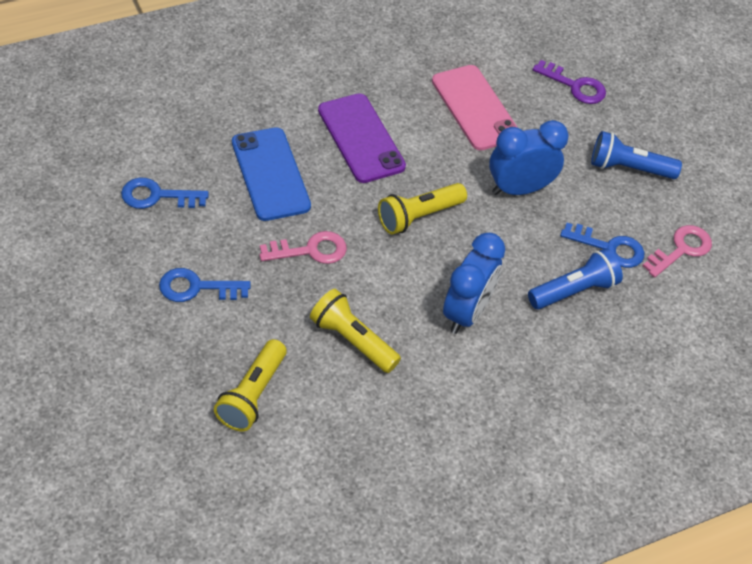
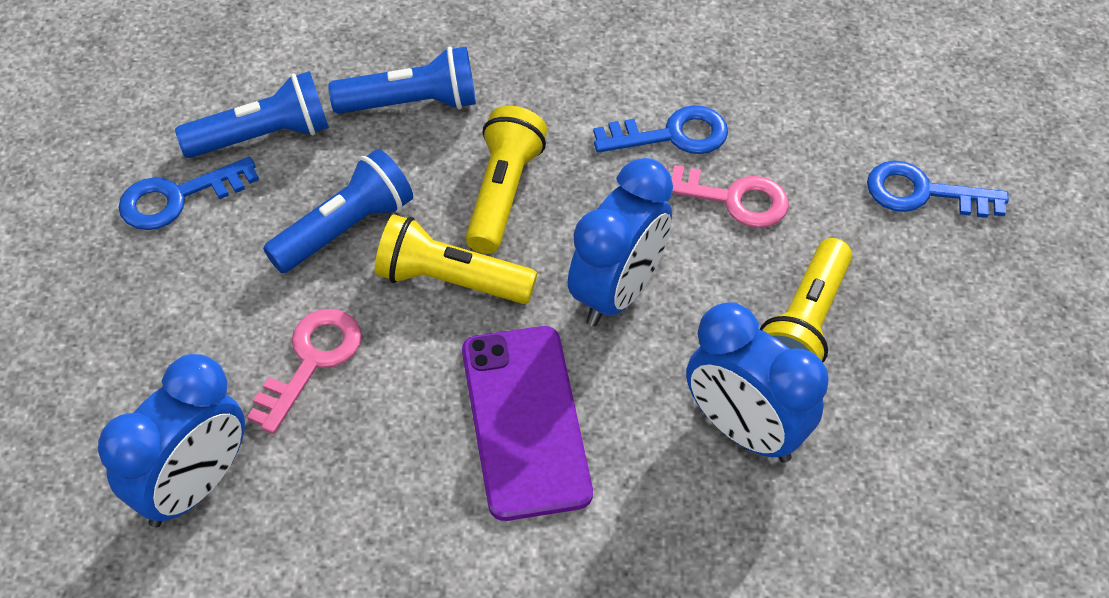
blue clock: [443,233,505,334] [489,120,569,195] = 2 -> [98,354,245,527] [568,158,673,327] [686,302,829,463] = 3
blue flashlight: [528,248,623,309] [591,131,682,179] = 2 -> [175,71,329,158] [263,149,413,273] [328,46,476,114] = 3
blue phone: [232,128,311,221] = 1 -> none = 0
pink phone: [432,65,518,151] = 1 -> none = 0
purple key: [533,60,606,104] = 1 -> none = 0

